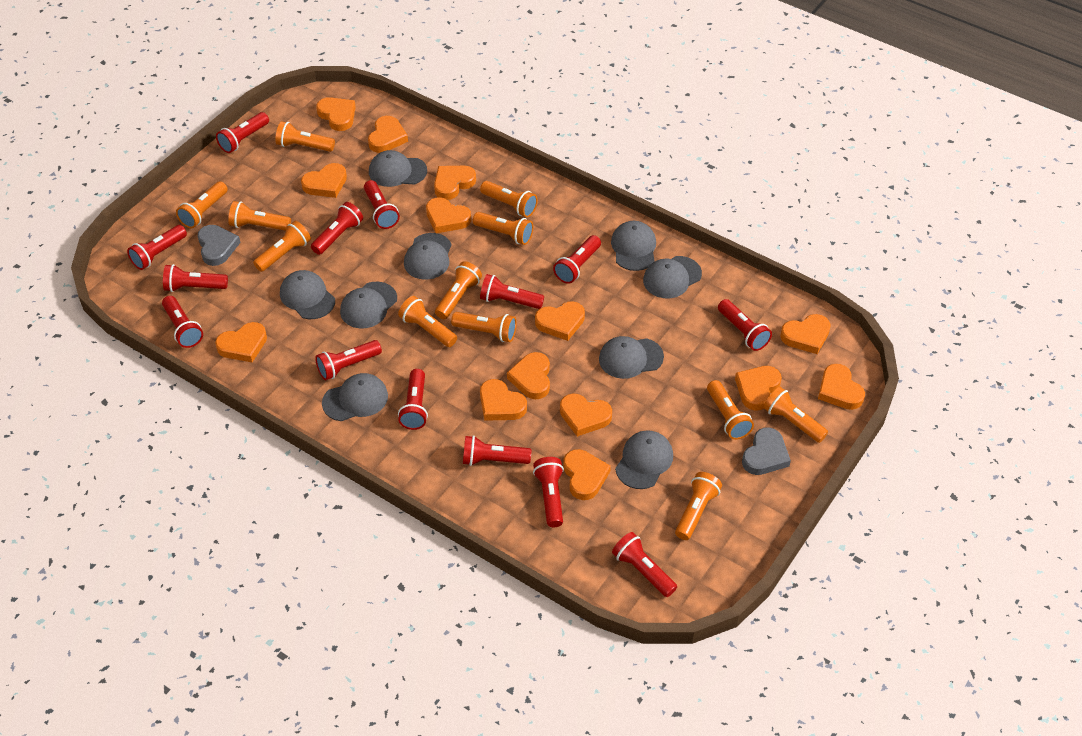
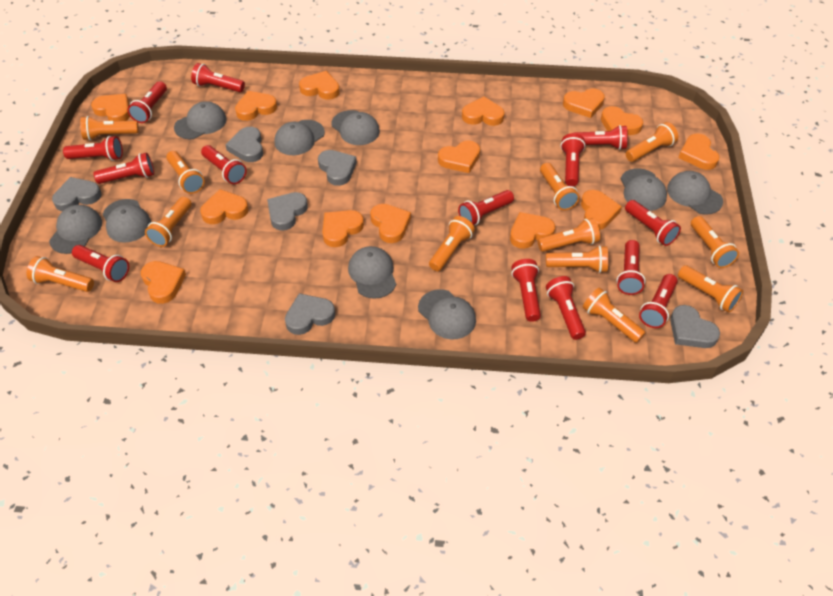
grey heart: [198,225,240,266] [742,427,791,475] = 2 -> [52,177,101,211] [225,127,263,162] [267,192,308,231] [285,293,335,335] [318,150,357,186] [670,305,720,348] = 6

